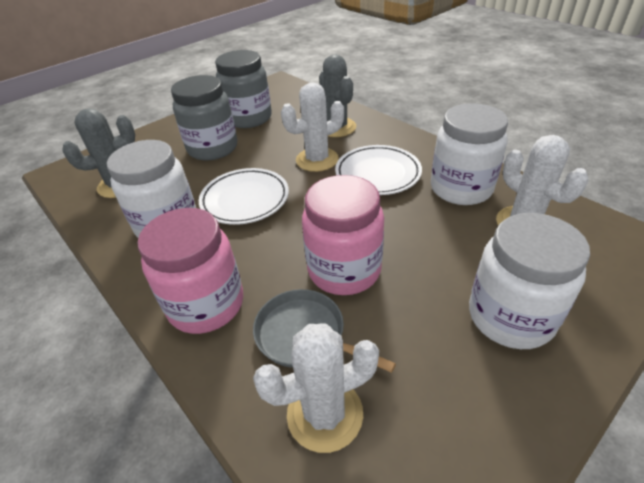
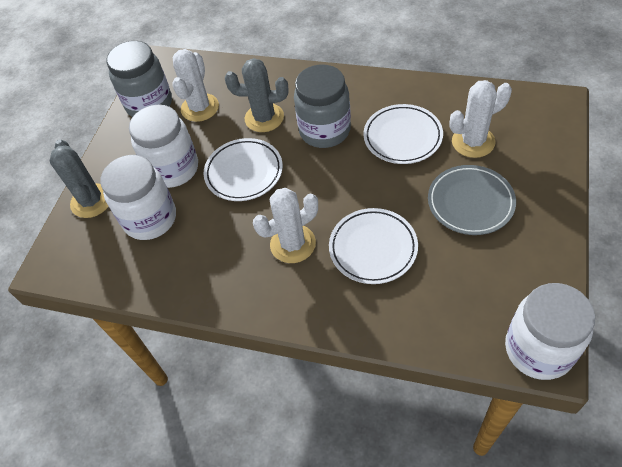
grey pan: [253,289,396,373] = 1 -> none = 0
grey plate: none = 0 -> [428,165,516,235] = 1
pink jar: [138,208,243,334] [302,175,384,295] = 2 -> none = 0
white plate: [199,168,289,225] [335,145,422,195] = 2 -> [204,138,283,201] [329,208,418,284] [363,104,443,164] = 3

